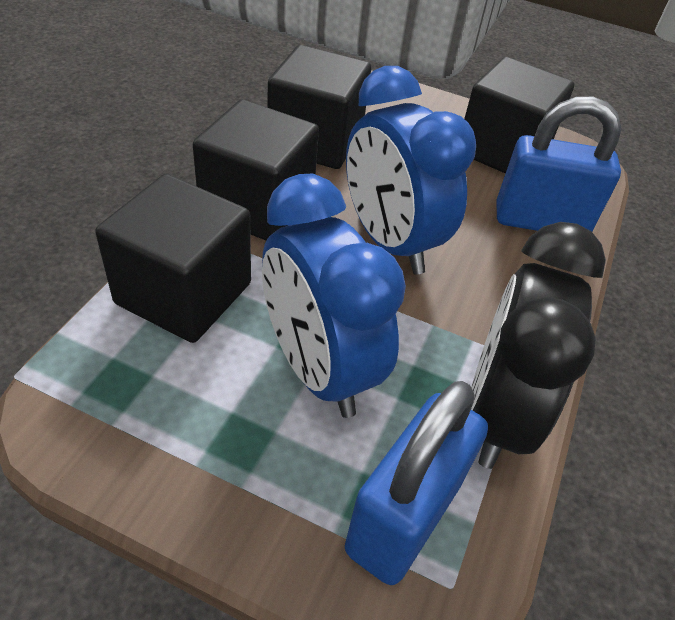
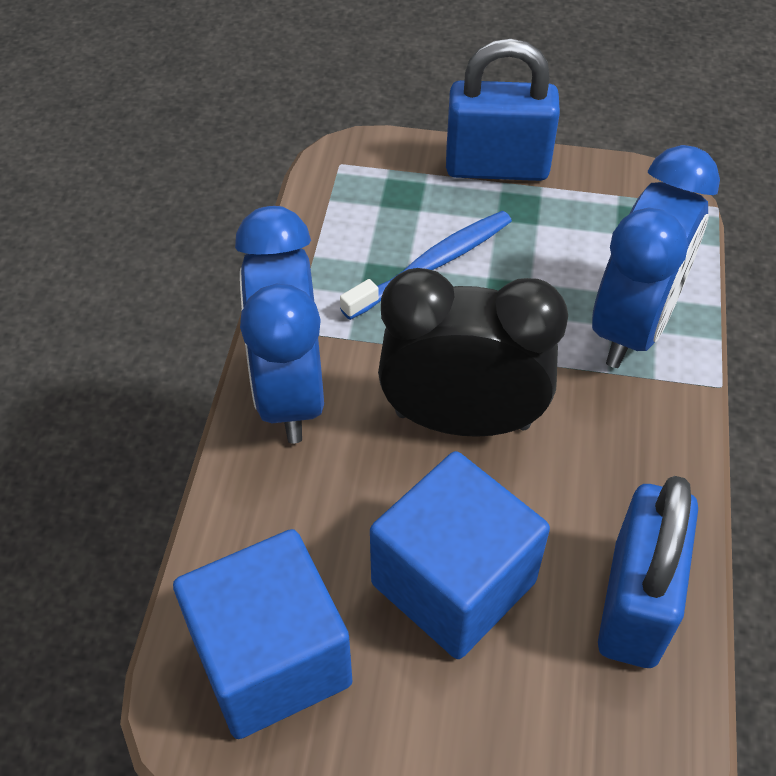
black cube: [95,174,251,343] [193,99,319,240] [267,45,371,169] [464,57,574,174] = 4 -> none = 0
blue cube: none = 0 -> [173,529,353,739] [370,451,550,659] = 2
blue toothbrush: none = 0 -> [340,211,512,320] = 1

